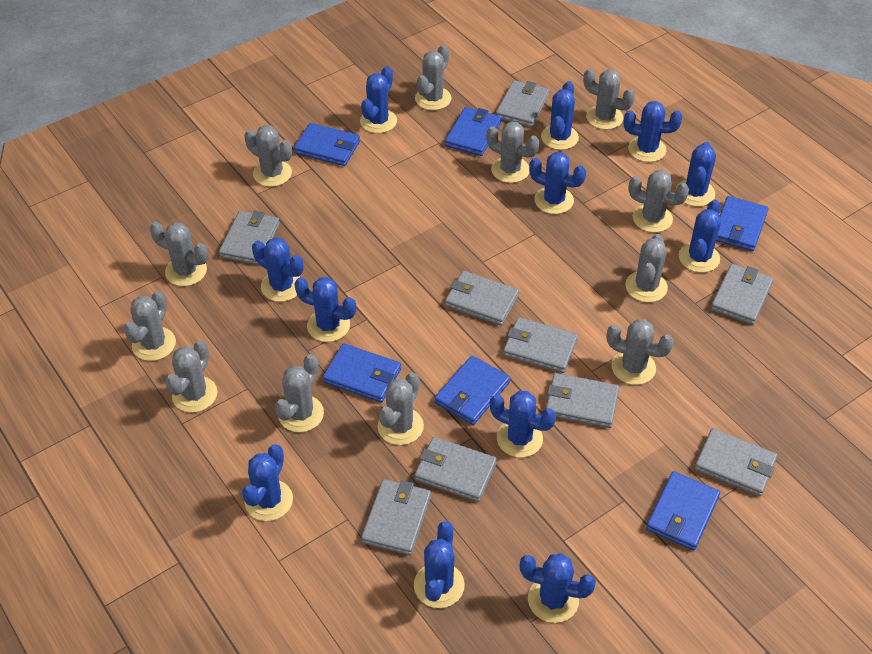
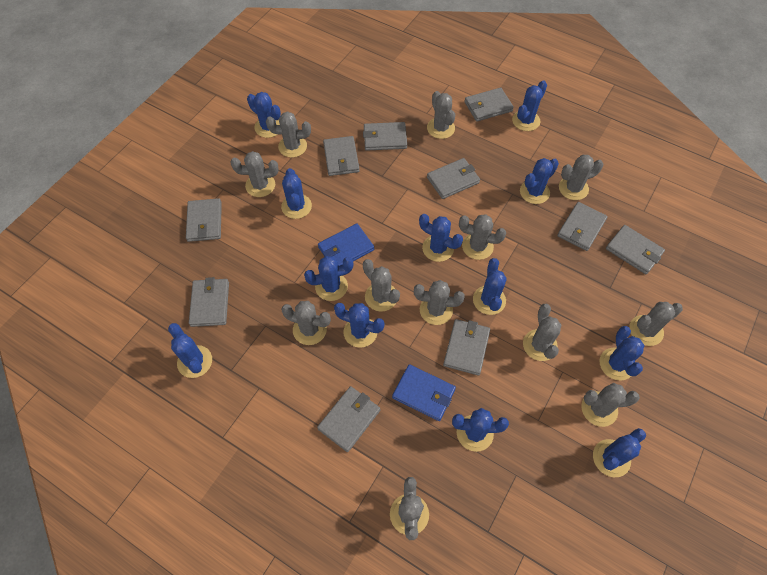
blue wallet: [294,123,360,166] [323,343,401,403] [434,355,510,425] [445,107,501,156] [646,471,720,550] [716,196,768,251] = 6 -> [318,223,374,266] [392,364,456,421] = 2
grey wallet: [219,211,280,265] [361,479,431,555] [414,437,497,502] [445,271,519,326] [496,80,549,127] [503,317,578,373] [546,373,619,428] [694,428,777,496] [711,264,773,325] = 9 -> [186,198,222,242] [189,277,229,327] [317,386,380,452] [323,136,360,176] [363,122,407,151] [427,158,480,199] [443,319,490,375] [464,87,514,122] [557,202,608,251] [606,225,665,275] = 10

